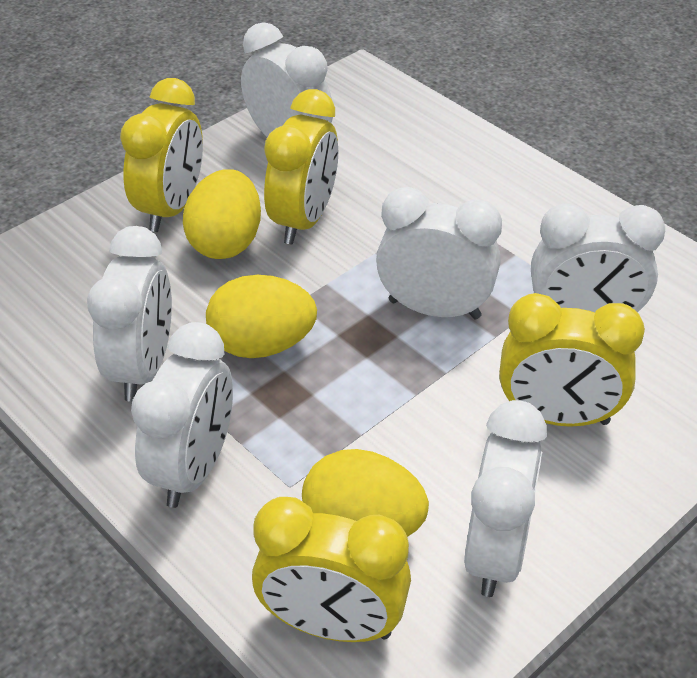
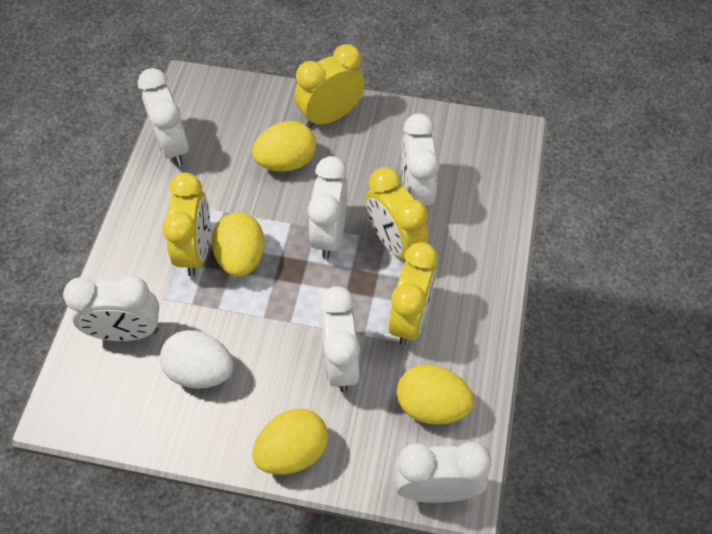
white egg: none = 0 -> [160,330,233,389] = 1
yellow egg: [183,169,261,259] [206,275,317,358] [302,449,429,537] = 3 -> [212,212,265,277] [252,121,316,172] [252,409,328,475] [397,365,474,425] = 4

